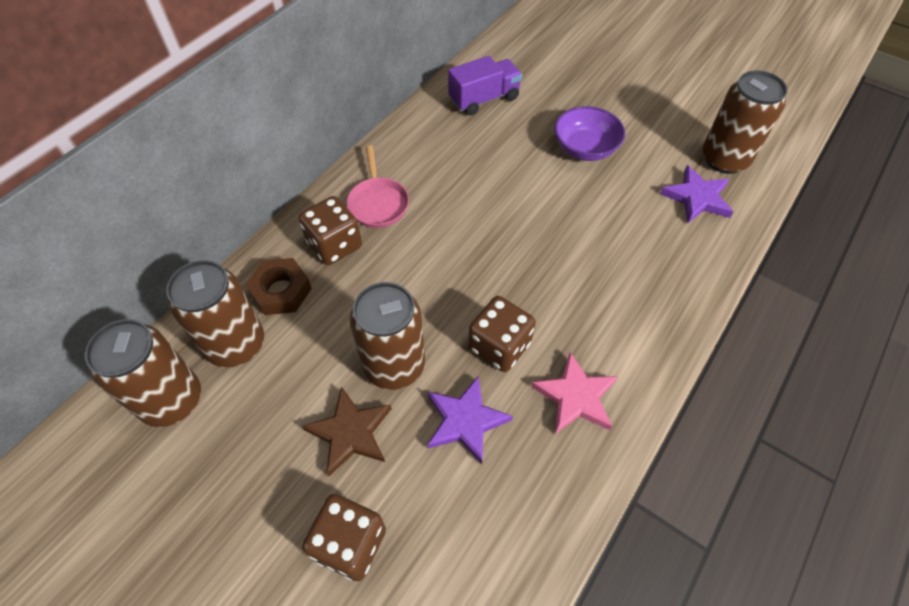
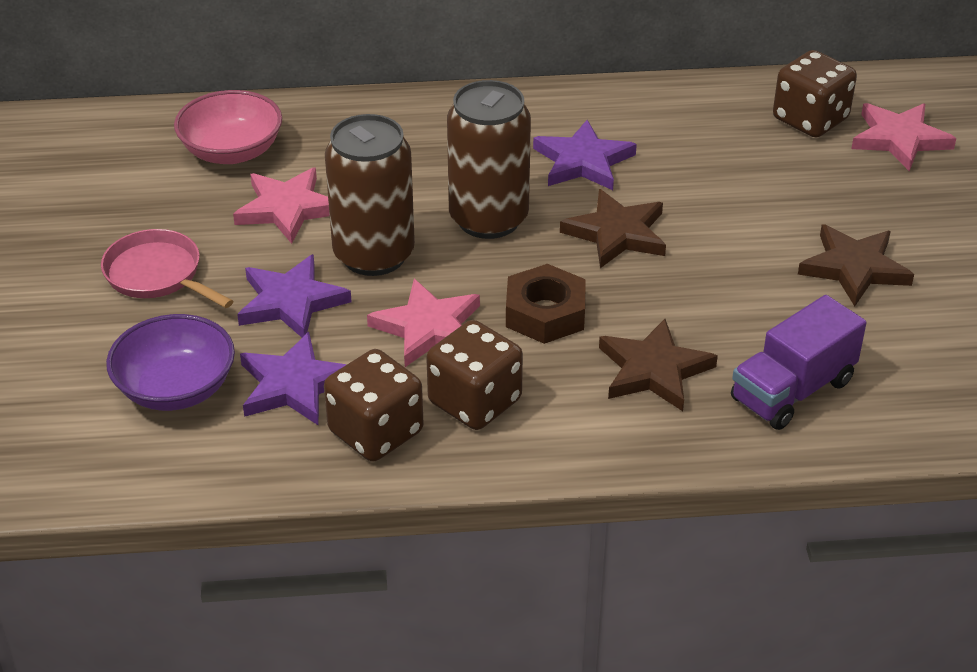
brown can: [85,319,201,427] [166,260,264,368] [350,282,425,390] [702,70,788,174] = 4 -> [325,114,415,276] [447,80,531,239] = 2
brown star: [302,386,392,476] = 1 -> [560,189,666,268] [599,319,718,411] [798,224,914,306] = 3
pink bowl: none = 0 -> [174,90,282,164] = 1
pink star: [531,352,618,434] = 1 -> [233,168,330,244] [367,279,480,367] [851,103,956,171] = 3
purple star: [427,376,513,464] [660,165,733,223] = 2 -> [237,254,352,337] [240,332,347,426] [533,120,637,190] = 3

